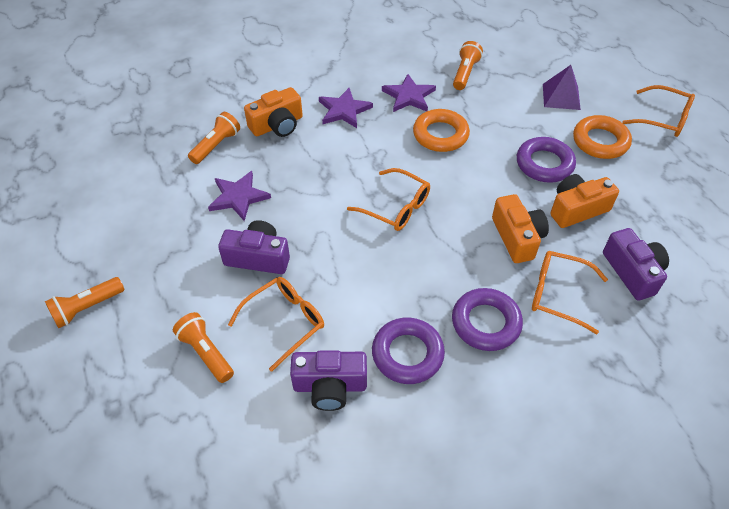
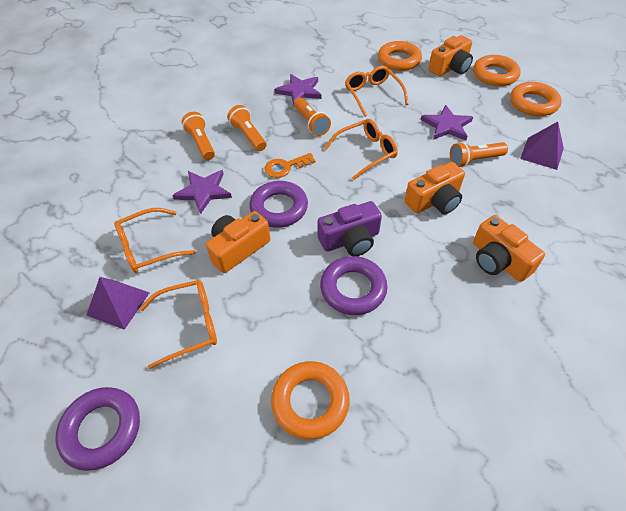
orange camera: [244,87,303,137] [492,194,549,263] [550,174,619,228] = 3 -> [206,211,271,273] [405,162,465,214] [428,35,473,76] [473,215,545,282] = 4
orange key: none = 0 -> [264,153,316,178] = 1
orange ring: [413,109,470,152] [573,115,632,159] = 2 -> [271,361,350,440] [378,41,422,71] [473,55,521,86] [510,82,562,116] = 4
purple camera: [218,220,290,274] [290,350,367,411] [603,228,669,300] = 3 -> [317,201,382,256] = 1
purple pyramid: [543,65,581,110] = 1 -> [86,277,149,330] [520,122,564,170] = 2

